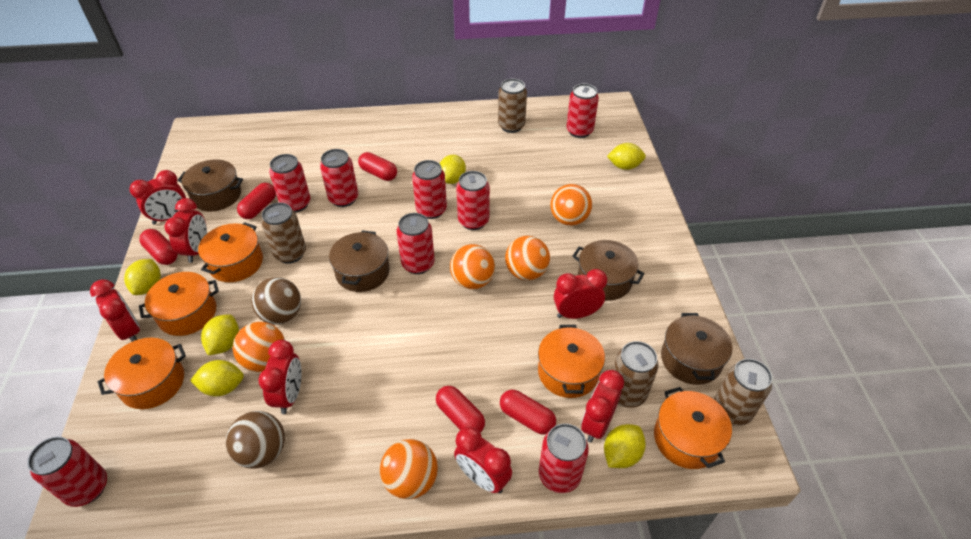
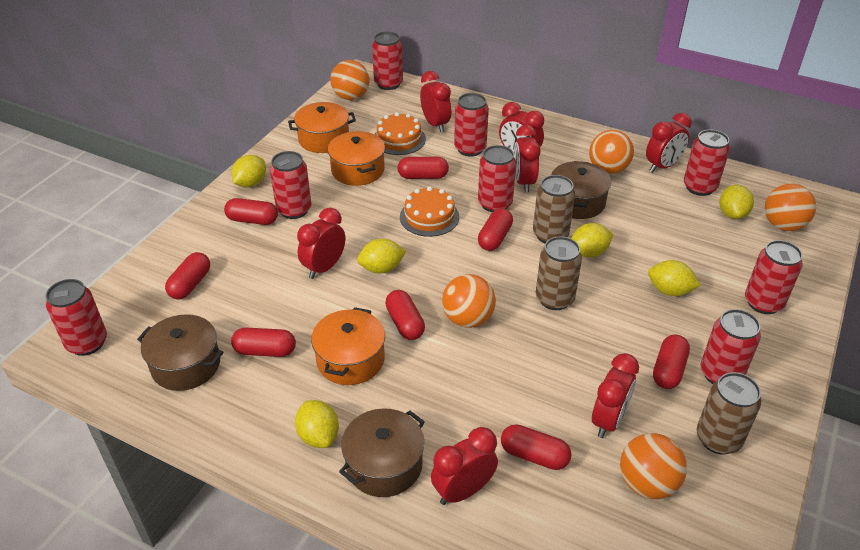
brown ball: [226,411,285,469] [251,277,301,324] = 2 -> none = 0
brown can: [261,202,306,264] [498,79,527,133] [613,341,658,408] [714,359,772,426] = 4 -> [533,175,575,243] [536,236,582,310] [697,372,761,454] = 3
brown pot: [178,159,243,211] [329,231,390,292] [572,240,645,301] [661,313,732,385] = 4 -> [137,314,224,391] [339,408,425,497] [551,161,611,219] = 3
orange cake: none = 0 -> [375,112,426,155] [400,186,459,237] = 2
orange pot: [98,338,186,409] [139,272,219,336] [198,222,263,282] [538,325,605,398] [654,387,732,469] = 5 -> [288,102,356,153] [311,307,385,385] [328,131,385,186] = 3
red capsule: [139,229,178,265] [237,183,276,219] [358,152,397,181] [436,386,485,433] [500,390,556,435] = 5 -> [165,252,210,299] [224,198,278,225] [231,328,296,357] [385,290,425,340] [397,157,449,179] [478,208,513,251] [501,424,571,470] [653,335,690,389] = 8

